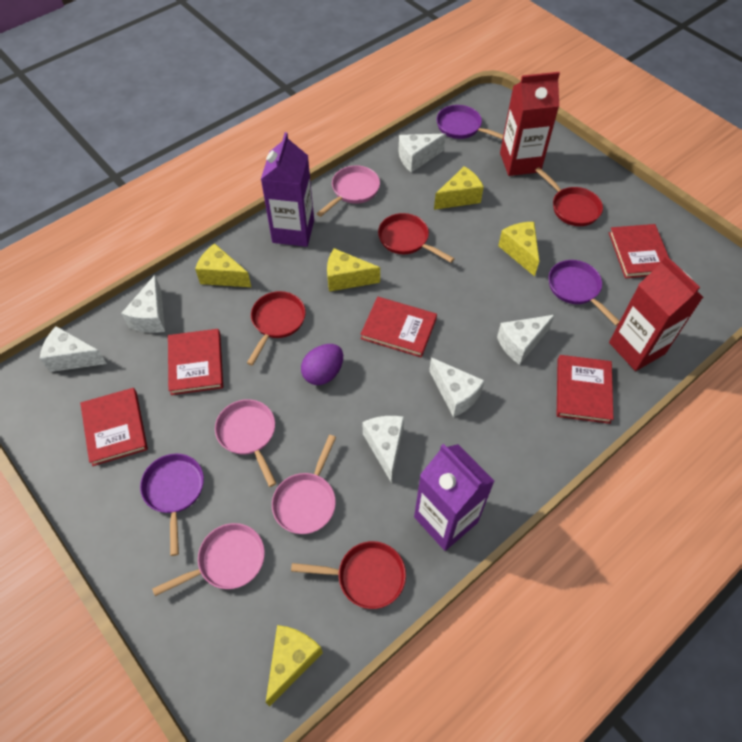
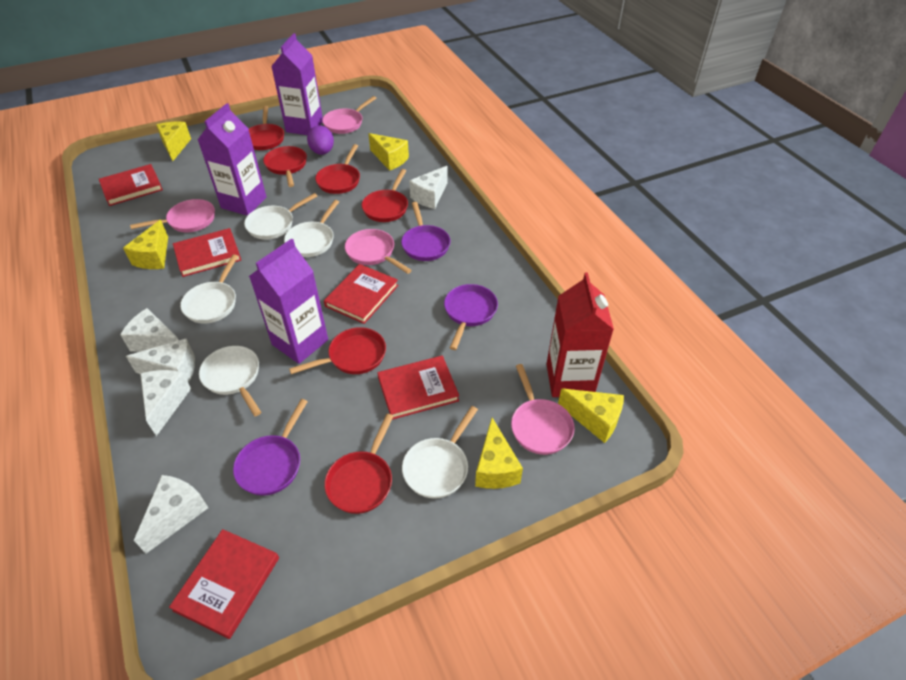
purple carton: [261,132,314,247] [414,444,495,551] = 2 -> [198,103,266,216] [249,239,328,364] [271,33,323,135] = 3
red carton: [500,72,560,176] [609,256,703,371] = 2 -> [546,273,614,397] = 1
red pan: [247,291,306,366] [291,541,406,609] [378,213,455,263] [535,167,603,226] = 4 -> [249,106,284,150] [263,146,307,187] [289,327,386,374] [315,144,360,194] [324,414,394,514] [362,169,408,222] = 6
white cheese: [40,326,107,372] [121,275,165,333] [363,416,404,483] [398,133,446,172] [429,358,485,417] [497,315,554,365] = 6 -> [120,308,179,352] [126,338,195,383] [134,475,208,554] [140,370,191,436] [409,166,448,209] = 5
white pan: none = 0 -> [180,255,238,324] [199,346,261,416] [244,193,318,240] [284,200,339,257] [402,406,478,499] = 5

